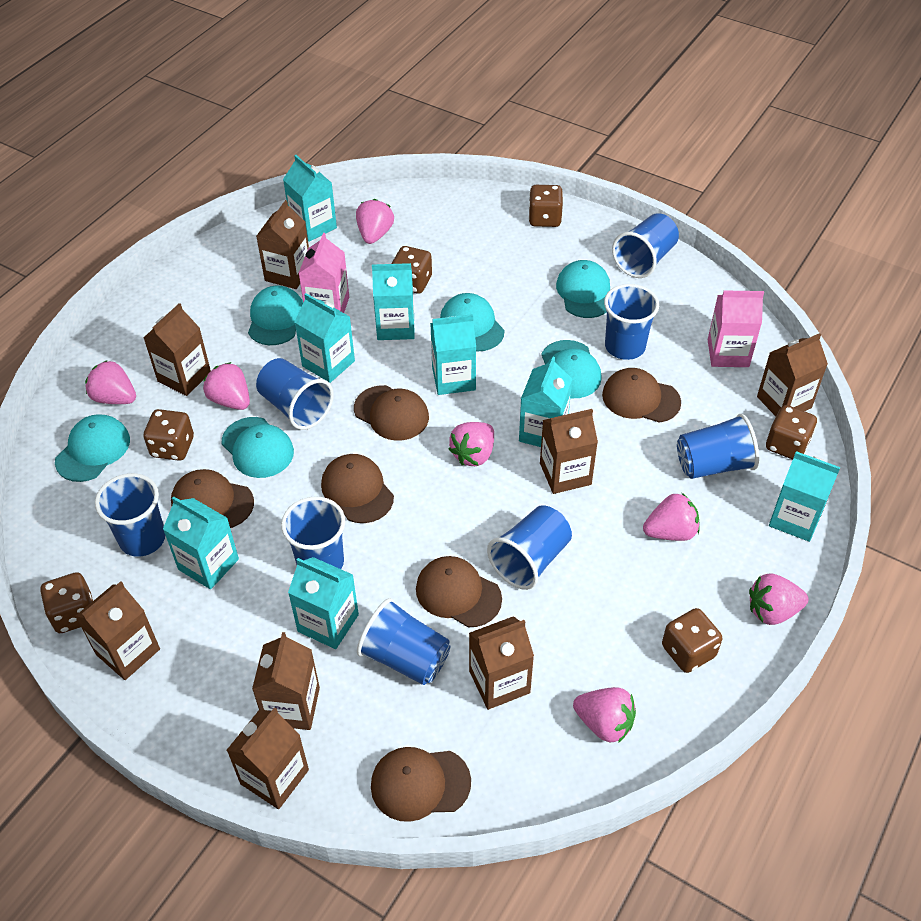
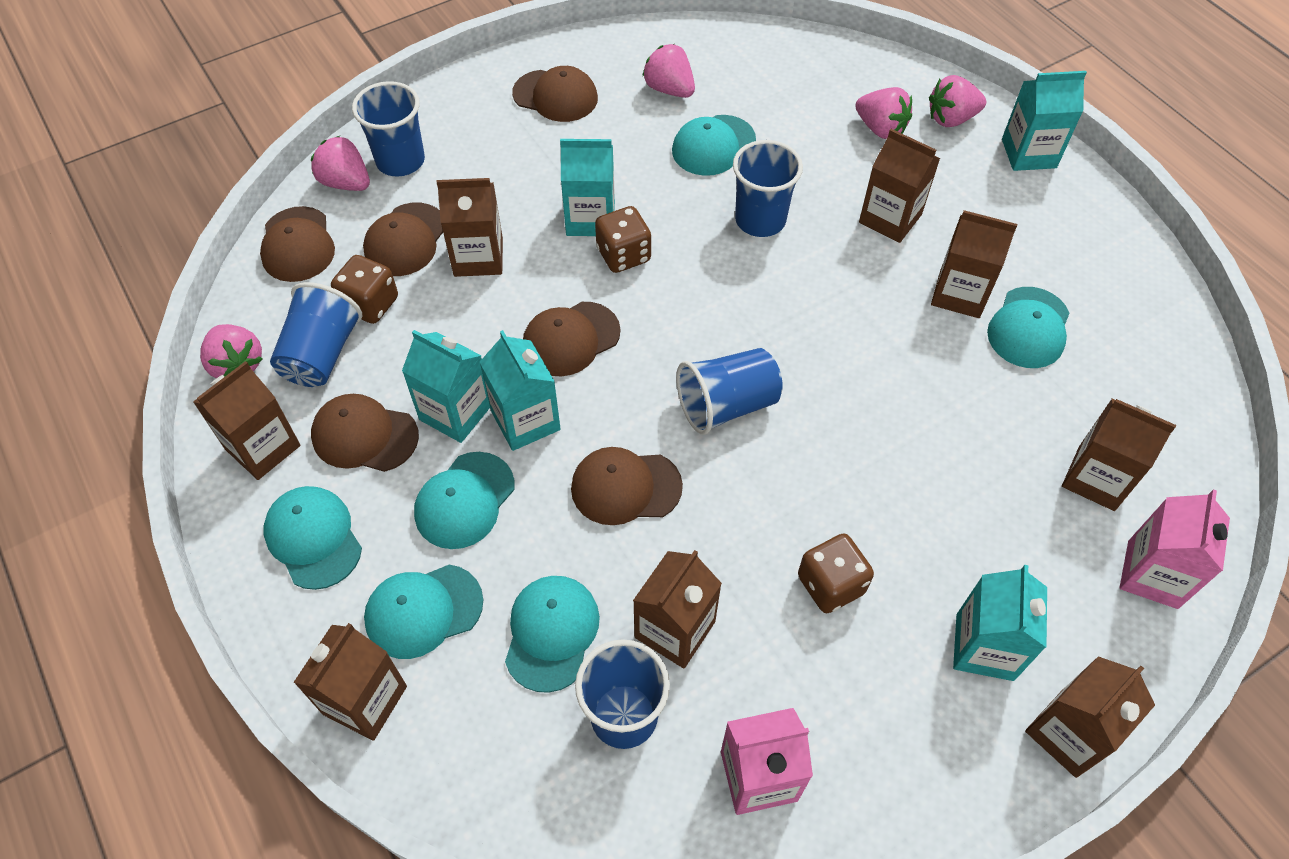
blue cup: [95,473,165,557] [256,358,334,430] [281,496,345,569] [357,598,451,685] [487,505,572,590] [604,284,659,360] [612,213,679,278] [677,414,759,479] = 8 -> [270,282,362,387] [352,81,425,177] [575,639,670,749] [676,348,783,435] [733,140,803,237] = 5
brown dice: [40,572,93,633] [143,409,194,461] [391,246,432,294] [528,185,563,227] [662,608,722,673] [766,405,817,460] = 6 -> [331,255,398,324] [595,206,651,273] [798,533,874,613] = 3
pink strawberry: [85,360,136,404] [203,362,250,410] [356,199,394,244] [448,422,494,466] [573,687,636,743] [643,493,700,541] [749,573,809,625] = 7 -> [200,324,262,378] [311,136,370,191] [643,44,695,98] [855,87,912,139] [929,75,986,127] = 5
turquoise carton: [163,496,239,589] [283,155,337,242] [288,557,359,649] [295,293,355,383] [372,263,415,340] [430,314,476,395] [519,357,572,447] [769,451,840,542] = 8 -> [402,330,490,443] [480,330,561,451] [560,139,615,236] [953,565,1047,681] [1002,71,1087,171] = 5

